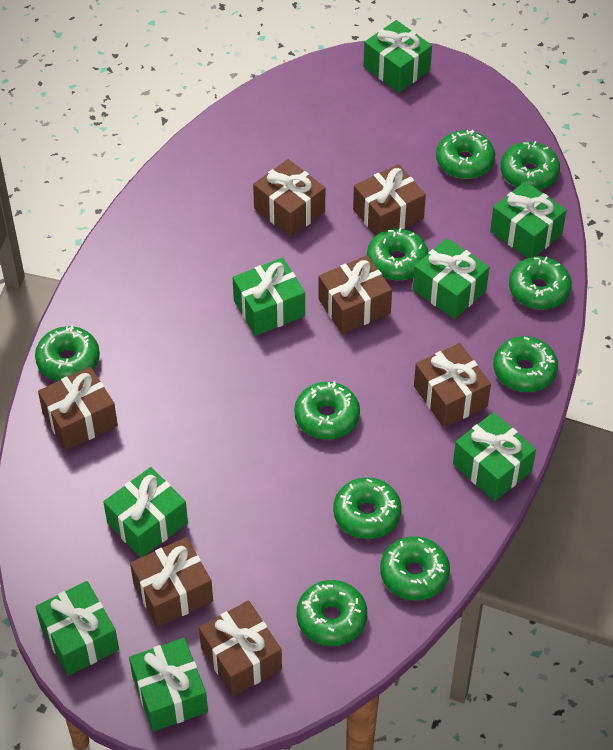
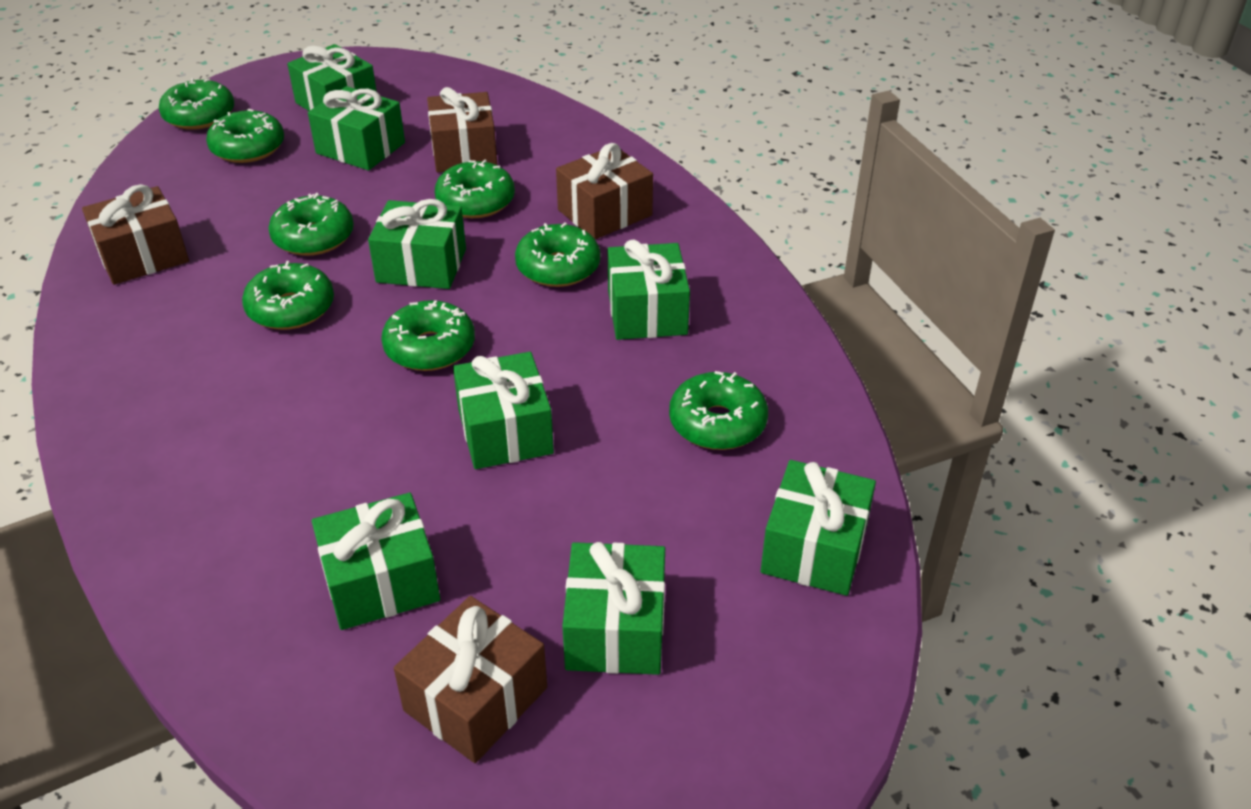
brown gift: [38,367,118,451] [130,537,213,627] [199,601,282,696] [253,159,325,237] [318,255,392,334] [353,164,426,236] [414,343,491,427] = 7 -> [82,184,189,285] [394,596,547,763] [427,87,498,172] [556,143,653,239] = 4
green donut: [35,325,100,381] [294,381,360,440] [297,580,367,646] [333,477,401,539] [367,228,428,281] [380,536,450,601] [436,130,495,179] [493,336,558,392] [501,141,560,190] [509,256,572,310] = 10 -> [159,78,234,130] [206,109,284,163] [242,261,334,330] [268,193,354,256] [381,300,475,371] [435,159,515,218] [515,223,601,287] [669,371,768,450] = 8

